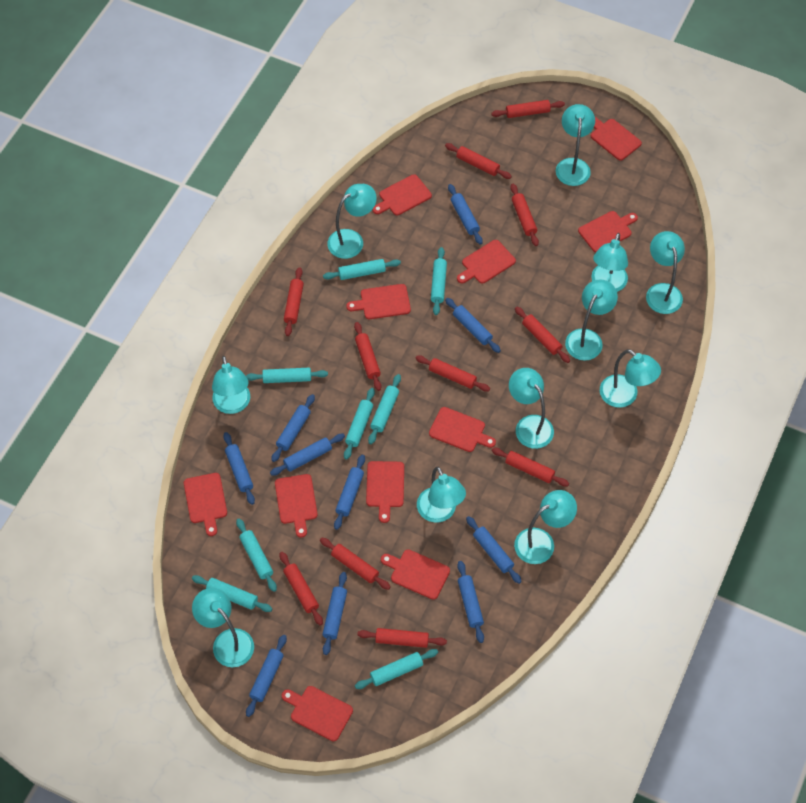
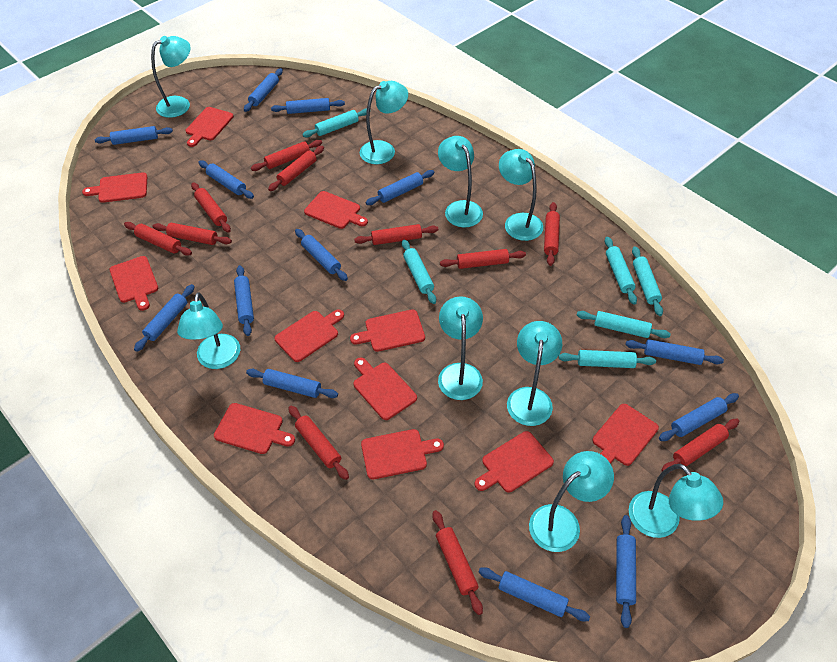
blue rolling pin: [223,432,255,505] [246,635,287,717] [270,434,345,476] [271,394,315,462] [322,572,347,655] [334,455,365,530] [445,298,501,353] [448,184,483,245] [457,561,484,643] [466,516,522,584] = 10 -> [95,126,173,145] [134,284,195,352] [198,160,254,199] [234,265,254,336] [244,68,283,112] [246,369,338,398] [271,98,345,114] [295,229,348,281] [366,170,435,205] [479,567,590,622] [616,515,636,628] [625,339,724,365] [659,393,739,441] = 13
turquoise lamp: [192,588,254,667] [212,356,250,414] [327,184,377,259] [417,467,466,522] [509,368,554,449] [514,490,577,564] [556,104,595,186] [565,279,618,361] [591,233,628,292] [600,349,661,408] [646,231,685,314] = 11 -> [151,36,190,118] [177,292,240,369] [359,81,408,164] [438,136,483,228] [438,296,483,400] [499,149,543,241] [507,321,562,426] [529,451,614,552] [629,464,723,538] = 9
turquoise rolling pin: [192,575,272,612] [236,518,277,592] [246,368,328,383] [323,259,401,280] [344,388,375,460] [355,649,438,689] [368,374,401,444] [431,247,447,315] = 8 -> [302,108,367,138] [402,239,436,304] [558,350,656,368] [577,311,671,338] [605,237,637,305] [632,246,663,316] = 6

